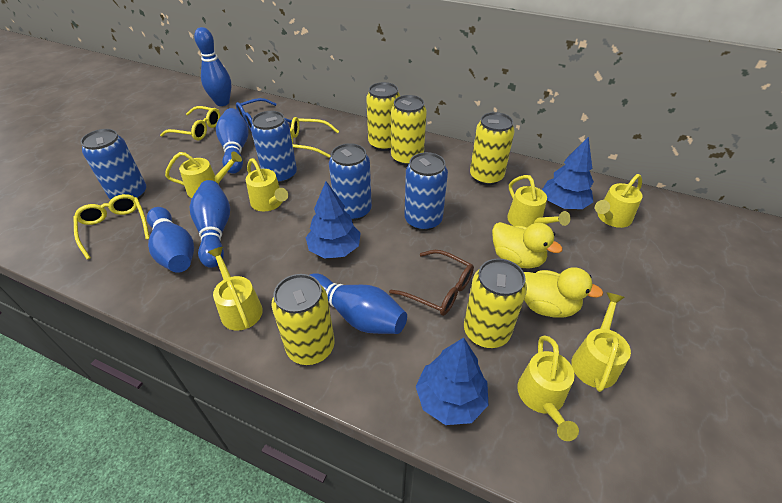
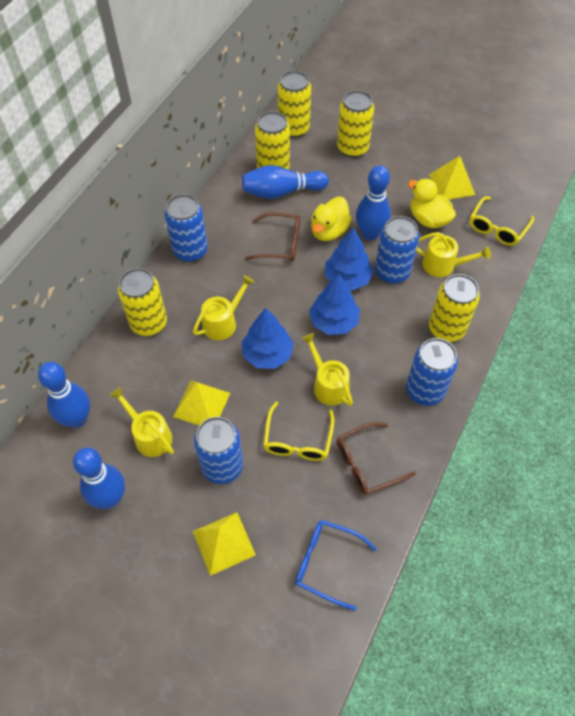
blue bowling pin: [147,207,194,273] [190,180,230,268] [194,27,231,106] [216,108,249,174] [310,273,407,334] = 5 -> [38,362,90,428] [73,447,125,509] [242,165,329,199] [356,165,391,240] = 4
brown glasses: [389,250,474,316] = 1 -> [245,212,300,261] [337,422,416,495] = 2
yellow glasses: [73,194,149,259] [160,106,221,141] [290,117,339,158] = 3 -> [263,402,334,461] [470,196,534,246] = 2
yellow pyramid: none = 0 -> [173,380,230,426] [193,512,256,576] [429,156,475,199] = 3
yellow watering can: [165,151,242,198] [207,247,263,331] [246,158,288,211] [507,175,571,227] [518,335,579,441] [571,292,631,392] [595,174,643,228] = 7 -> [110,387,174,457] [193,275,255,340] [301,333,353,406] [416,232,491,277] = 4

